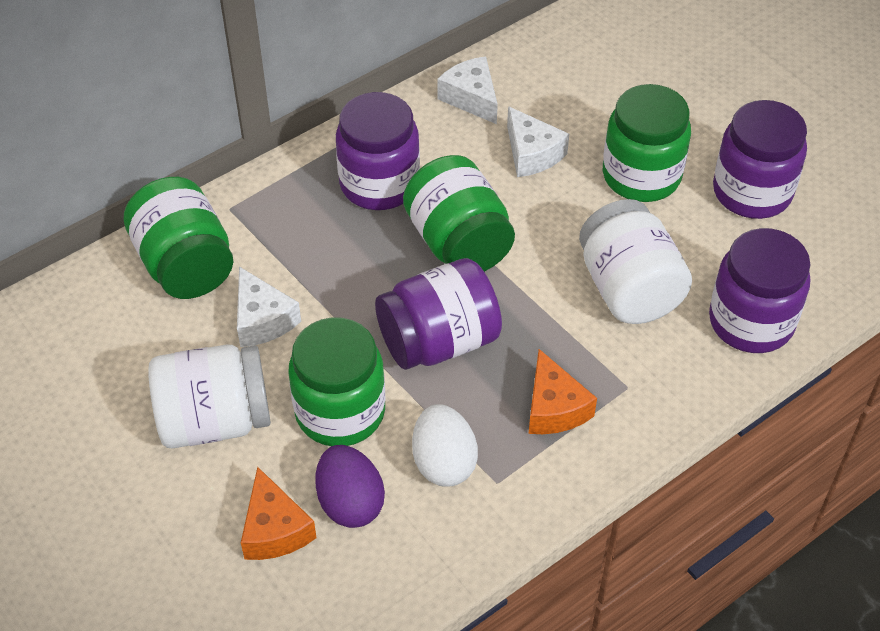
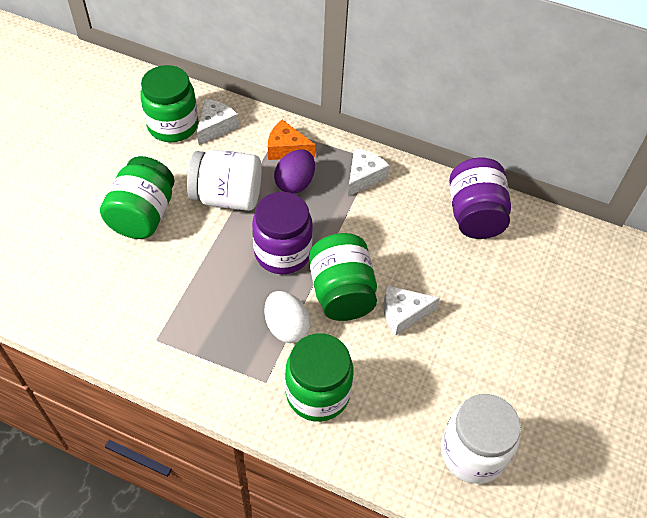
orange cheese: [241,467,317,560] [529,349,597,434] = 2 -> [268,119,315,160] = 1
purple jar: [336,92,420,210] [375,258,502,370] [709,228,811,353] [713,100,807,219] = 4 -> [252,192,313,274] [449,157,511,239] = 2

